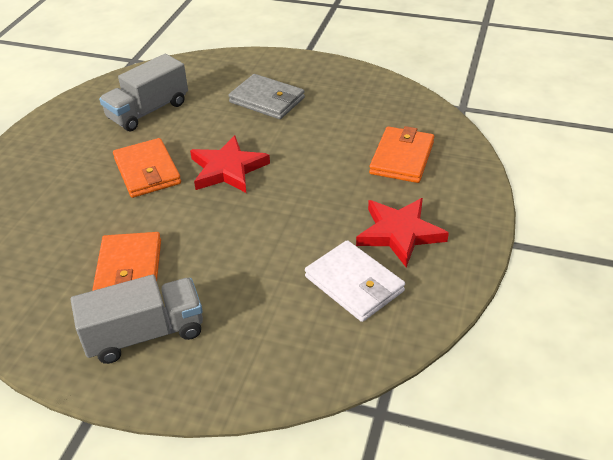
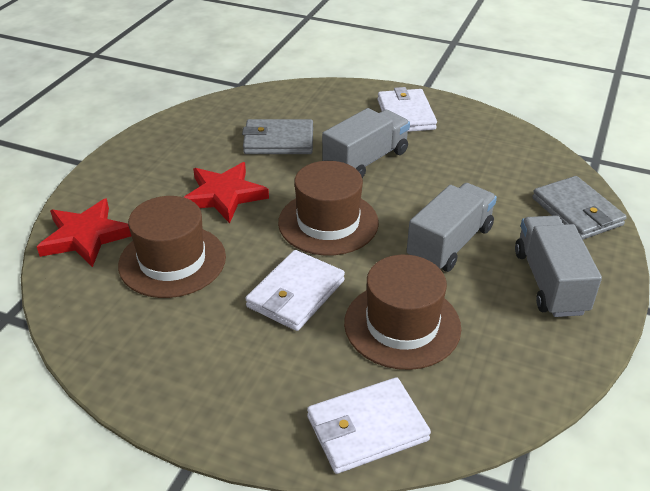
brown hat: none = 0 -> [118,196,226,298] [278,161,379,255] [344,255,461,370] = 3
grey truck: [71,275,203,364] [99,54,188,131] = 2 -> [322,108,410,178] [407,183,497,272] [515,215,602,317] = 3
grey wallet: [229,74,305,119] = 1 -> [242,119,313,154] [532,176,627,240] = 2
orange wallet: [92,232,161,291] [113,138,181,198] [369,126,434,183] = 3 -> none = 0
white wallet: [305,240,405,322] = 1 -> [245,250,345,331] [307,377,431,474] [377,87,437,132] = 3

